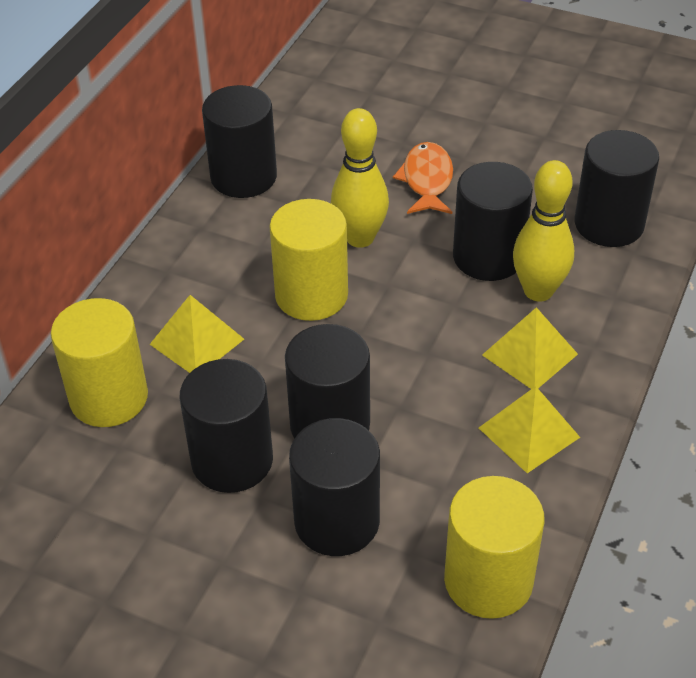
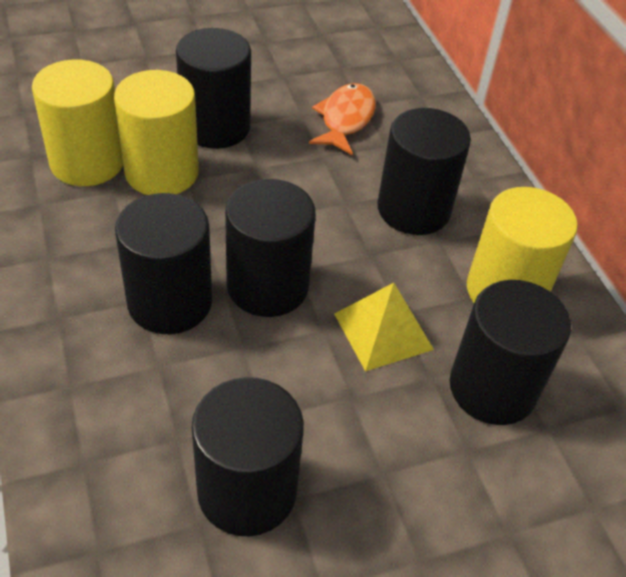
yellow bowling pin: [331,108,389,248] [513,160,574,302] = 2 -> none = 0
yellow pyramid: [150,295,244,373] [479,386,580,473] [482,307,578,389] = 3 -> [334,283,434,371] = 1

